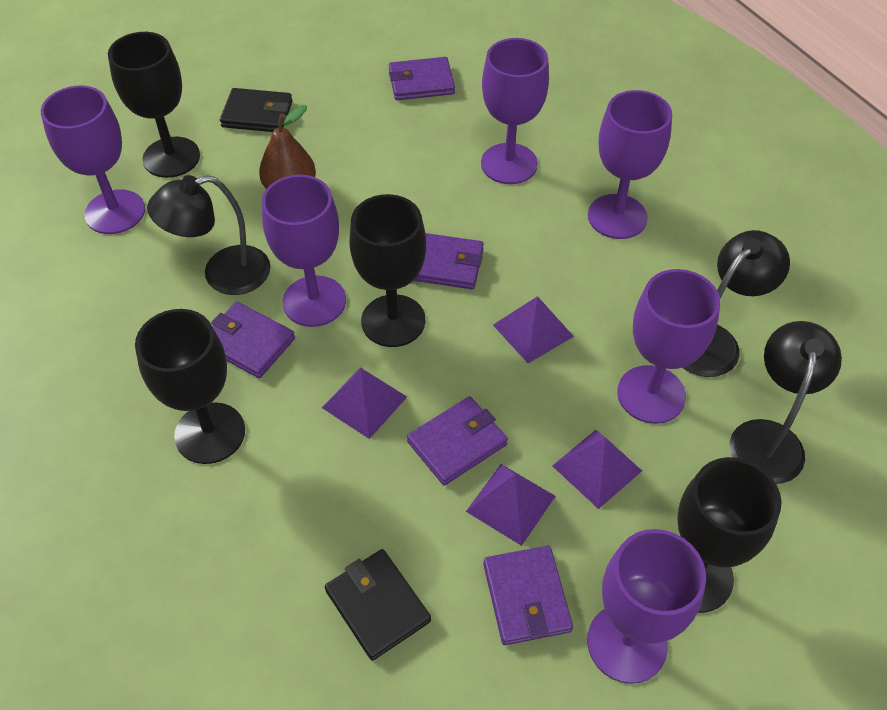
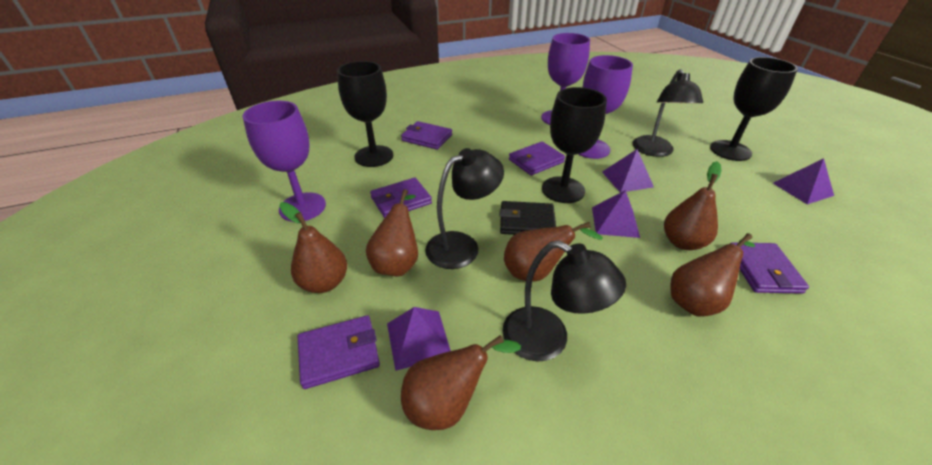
black goblet: [108,32,200,178] [135,309,245,464] [350,194,426,347] [677,457,782,613] = 4 -> [337,61,393,167] [542,87,607,203] [710,57,798,161] = 3
black wallet: [220,88,293,132] [325,549,431,661] = 2 -> [499,201,556,235] = 1
brown pear: [259,105,316,189] = 1 -> [279,202,347,293] [366,189,418,277] [401,335,521,430] [504,222,603,282] [664,161,722,250] [670,233,755,316] = 6
purple goblet: [41,86,145,234] [262,175,346,327] [481,38,549,184] [587,529,706,684] [588,90,672,239] [617,269,720,424] = 6 -> [243,101,326,222] [541,33,590,125] [578,55,633,159] = 3

